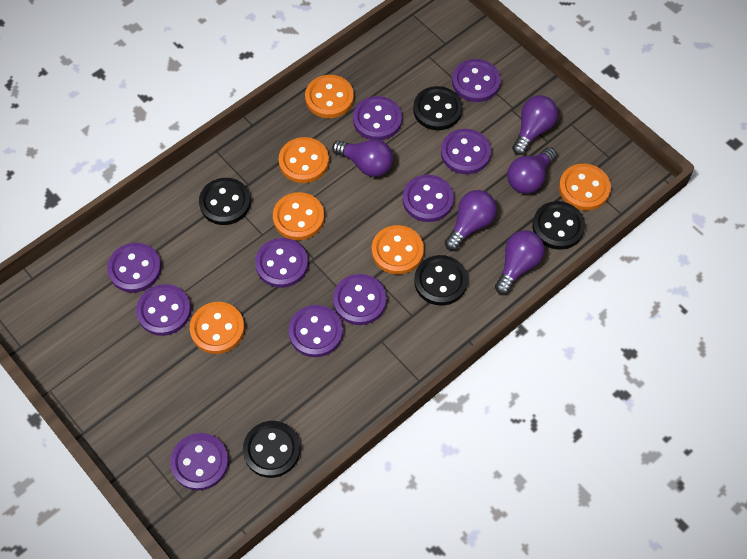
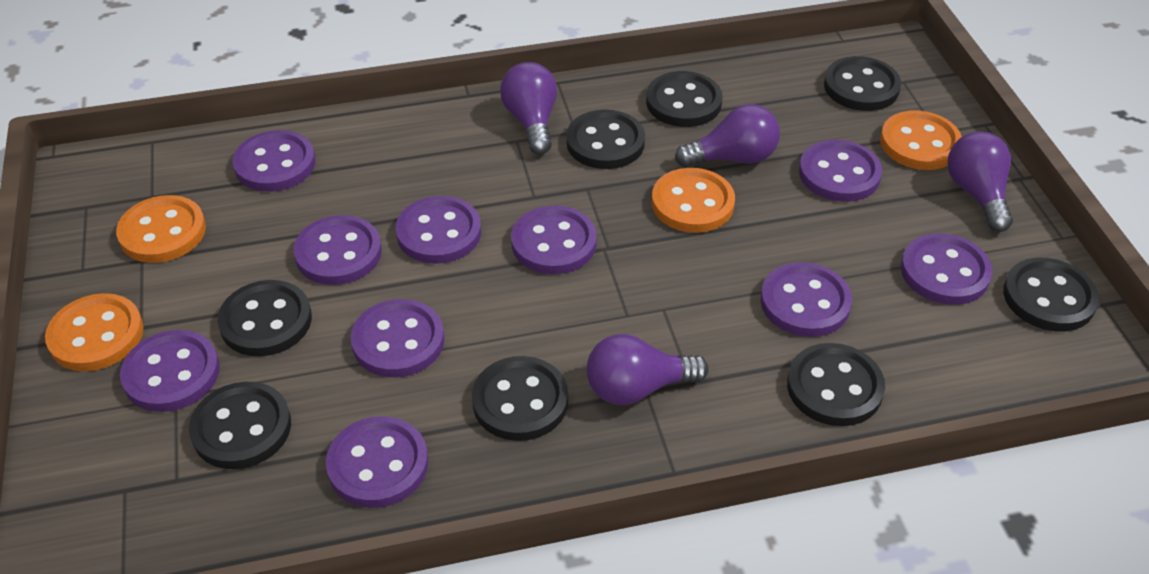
black button: [199,178,251,225] [243,421,300,478] [413,86,462,130] [414,255,468,306] [532,201,585,250] = 5 -> [189,382,291,469] [218,280,312,356] [472,356,568,441] [566,110,645,169] [646,71,723,127] [787,343,885,426] [824,56,901,111] [1003,258,1099,332] = 8
orange button: [190,302,245,354] [273,192,324,240] [279,137,329,183] [305,75,354,118] [372,225,424,274] [559,164,611,210] = 6 -> [45,293,144,371] [116,195,206,263] [652,168,735,233] [880,110,962,170] = 4
purple light bulb: [332,139,393,177] [445,190,497,251] [495,230,545,294] [507,147,557,194] [512,95,558,155] = 5 -> [500,62,557,155] [586,334,709,405] [675,104,780,168] [947,131,1013,232] = 4

